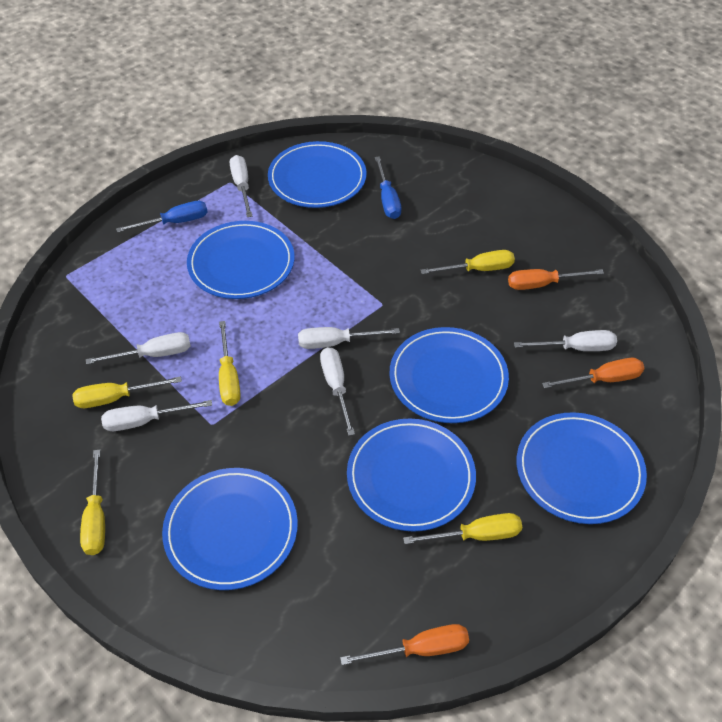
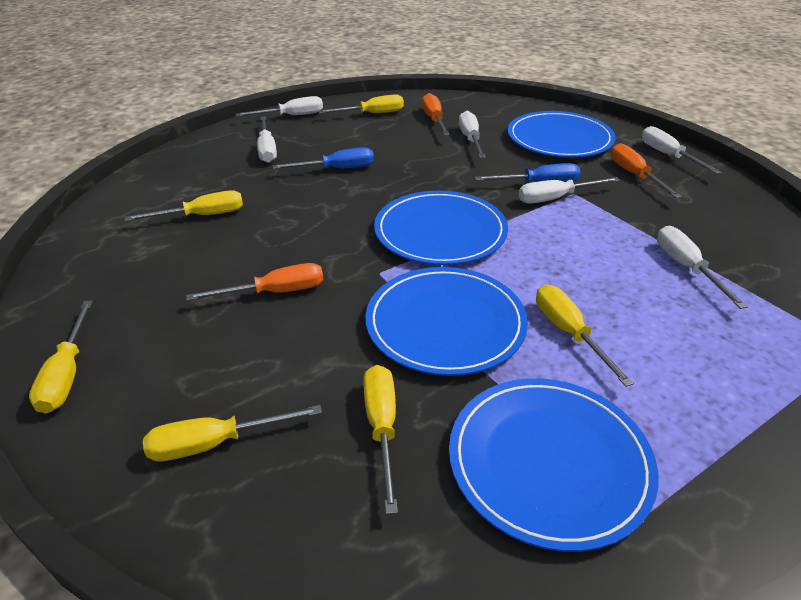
blue plate: [162,468,298,590] [187,221,295,299] [268,141,367,208] [347,419,476,532] [389,327,509,423] [517,412,647,524] = 6 -> [366,267,528,376] [374,191,508,265] [449,378,658,552] [508,111,616,158] = 4
yellow screwdriver: [72,376,182,408] [80,450,105,555] [219,321,241,406] [403,513,522,544] [420,250,515,274] = 5 -> [29,301,93,414] [125,190,243,221] [143,405,322,462] [318,94,404,114] [363,365,398,514] [536,285,634,387] = 6

